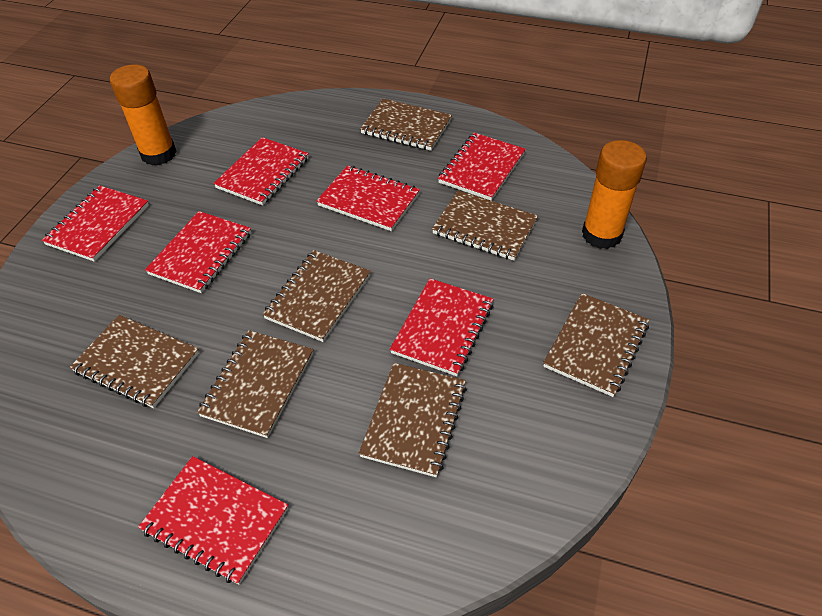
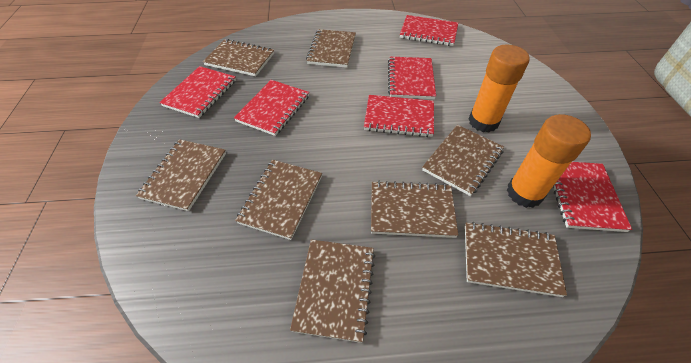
brown notebook: [70,315,199,408] [197,330,314,438] [262,250,371,342] [359,363,467,477] [360,98,452,151] [432,190,538,261] [543,293,649,397] = 7 -> [136,139,226,211] [203,39,274,76] [235,160,322,240] [290,240,375,343] [306,29,356,68] [371,181,458,238] [422,125,504,196] [465,222,567,297] = 8
red notebook: [42,185,149,262] [138,456,288,585] [145,211,251,293] [213,137,309,206] [317,165,420,231] [390,278,494,376] [438,133,526,201] = 7 -> [159,66,236,118] [234,80,309,136] [364,95,434,137] [388,57,436,99] [400,15,458,46] [552,162,632,232] = 6

